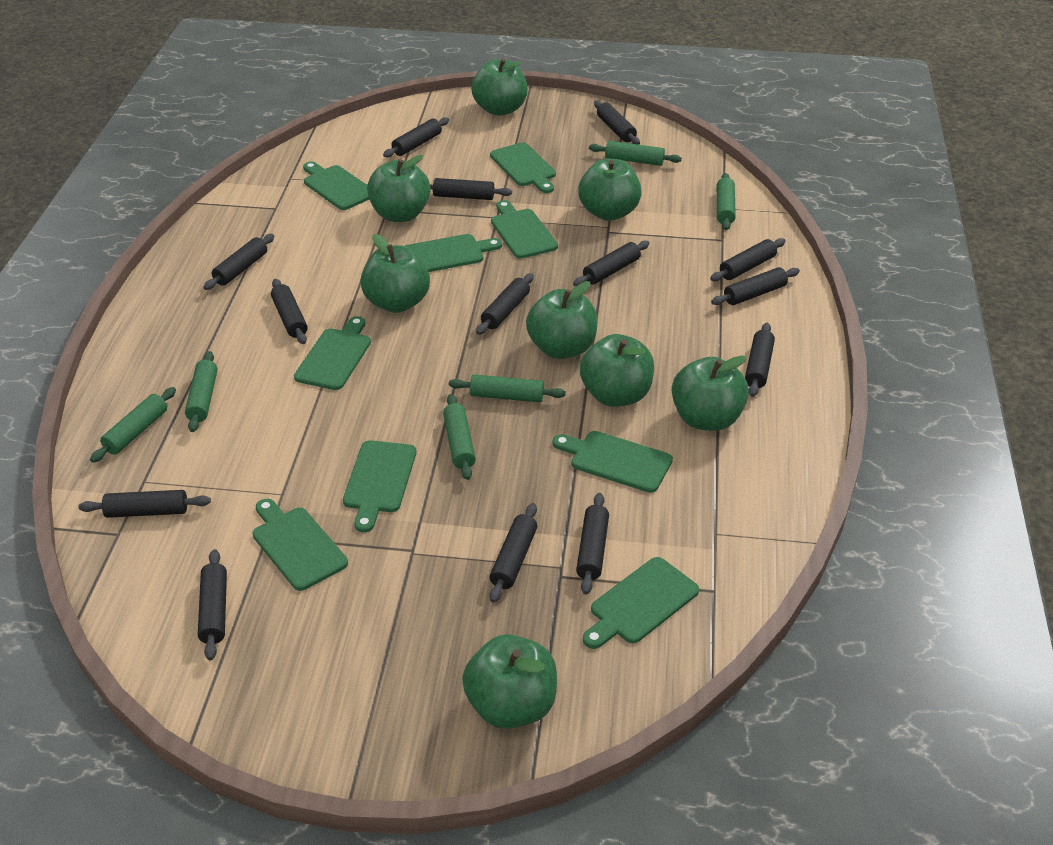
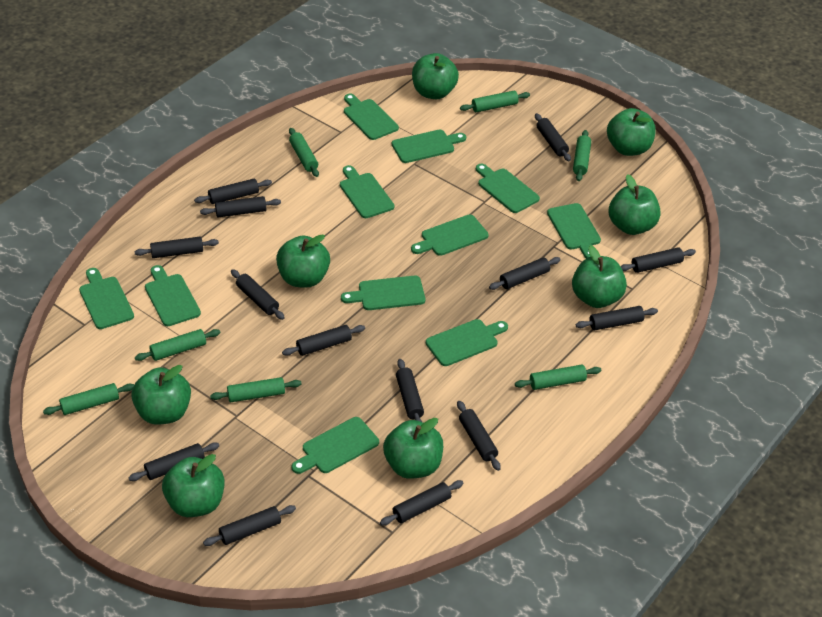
green cutting board: [252,499,348,591] [294,316,371,390] [303,161,369,210] [343,440,416,532] [405,234,502,272] [490,142,556,193] [491,200,558,259] [552,431,673,493] [583,557,699,649] = 9 -> [79,268,134,329] [145,265,201,326] [292,417,379,474] [340,165,394,218] [341,276,425,310] [344,94,399,140] [392,130,466,163] [411,214,489,256] [426,319,508,366] [476,164,540,213] [547,203,601,259] = 11
green rolling pin: [90,387,176,463] [185,351,217,432] [443,394,476,480] [449,374,566,402] [589,141,682,166] [717,173,736,230] = 6 -> [43,383,134,415] [135,329,220,361] [210,377,301,402] [289,128,319,177] [460,90,530,112] [515,365,601,390] [573,130,591,181] = 7

